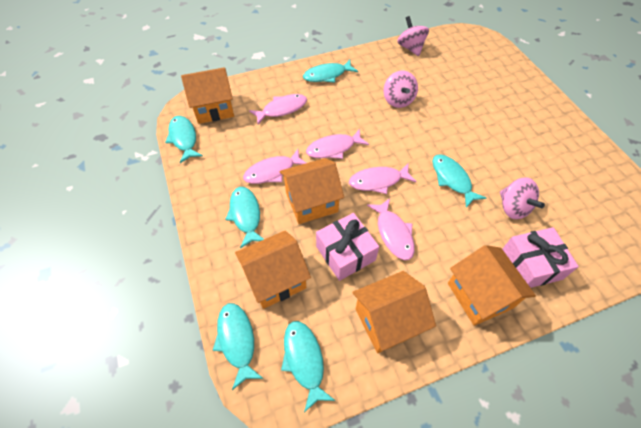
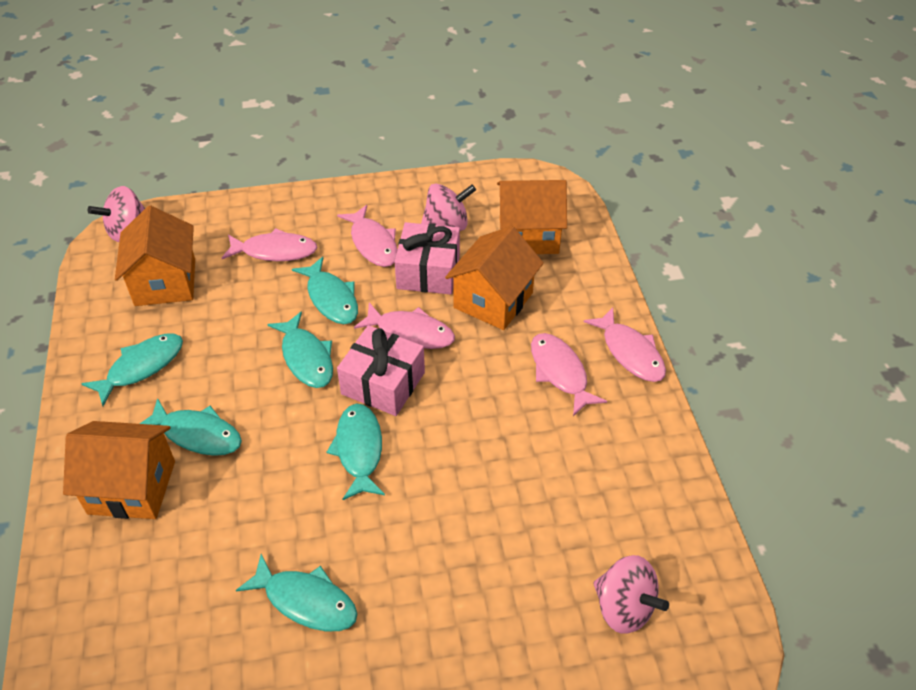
orange house: [181,67,234,124] [235,230,311,309] [280,158,344,224] [352,271,436,353] [448,245,536,326] = 5 -> [63,421,175,519] [115,205,195,306] [445,226,544,330] [497,180,567,254] = 4

